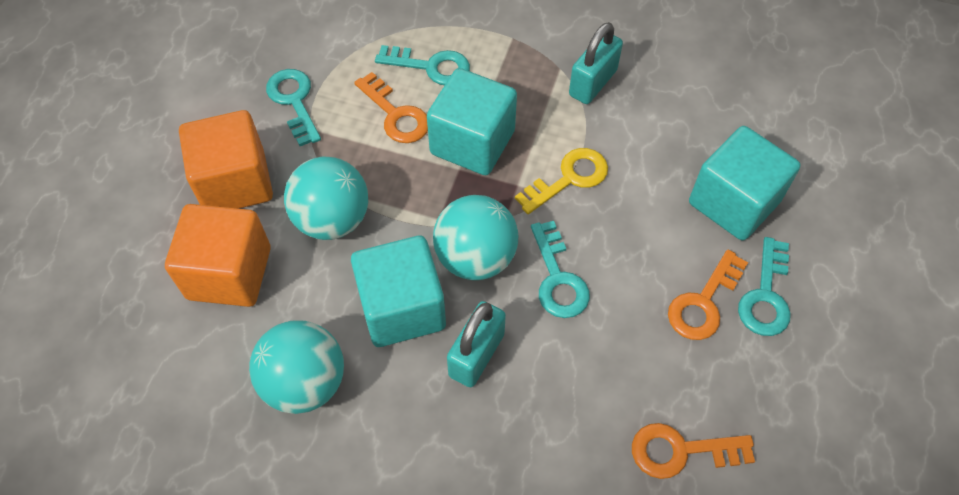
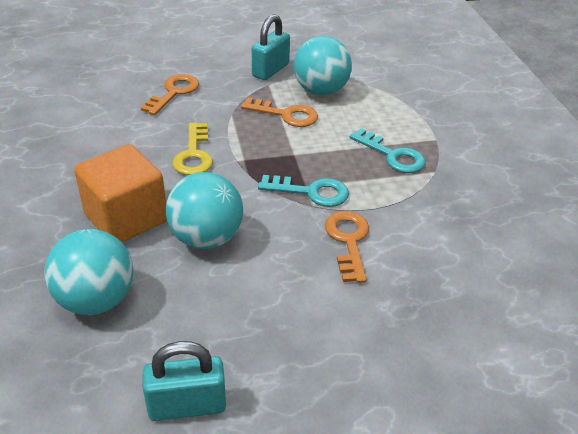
orange cube: [165,204,271,307] [179,110,273,209] = 2 -> [74,144,167,243] = 1
turquoise cube: [351,236,446,347] [427,68,517,175] [689,126,800,240] = 3 -> none = 0
turquoise key: [266,69,321,146] [375,45,470,85] [531,221,590,318] [738,237,791,336] = 4 -> [258,175,349,207] [350,128,425,173] = 2

